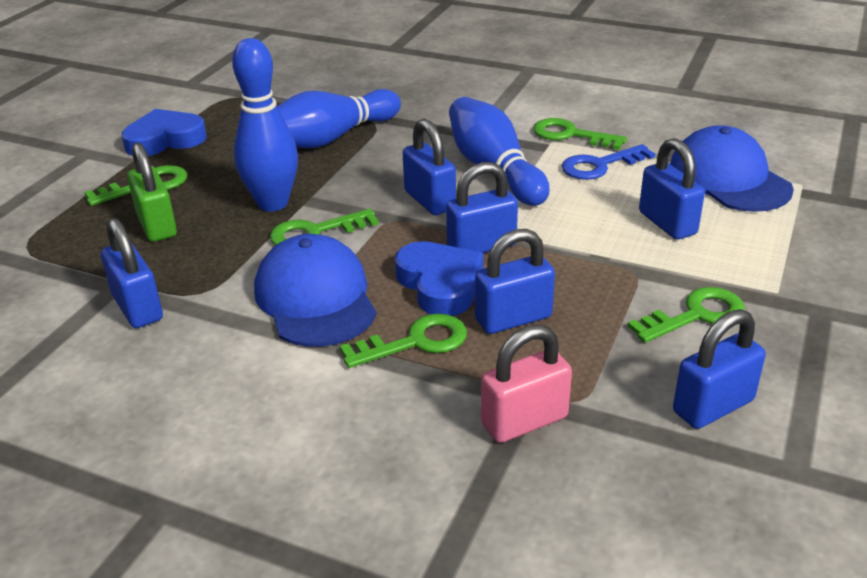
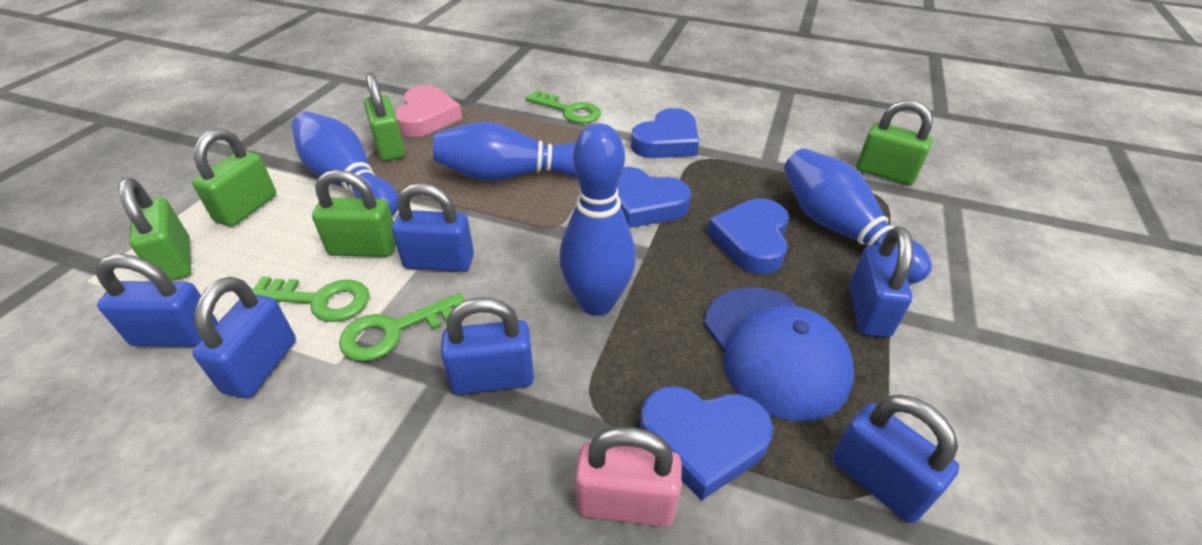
blue bowling pin: [232,38,298,212] [277,89,401,148] [449,97,550,206] = 3 -> [292,112,398,216] [433,122,577,181] [559,123,636,316] [784,148,932,283] = 4
blue cap: [254,234,377,347] [670,125,794,212] = 2 -> [704,287,854,421] = 1
blue heart: [121,109,207,156] [395,241,484,316] = 2 -> [617,167,691,228] [631,108,699,158] [640,386,773,500] [707,198,789,274] = 4
blue key: [562,144,655,180] = 1 -> none = 0
green key: [84,165,188,206] [270,209,379,246] [340,314,467,368] [533,118,627,150] [628,287,745,343] = 5 -> [252,277,370,322] [339,293,465,361] [526,90,601,124] = 3
green padlock: [127,143,177,242] = 1 -> [118,178,191,281] [192,129,276,227] [312,170,396,257] [364,73,405,161] [857,100,933,185] = 5
pink heart: none = 0 -> [395,85,462,137] = 1

